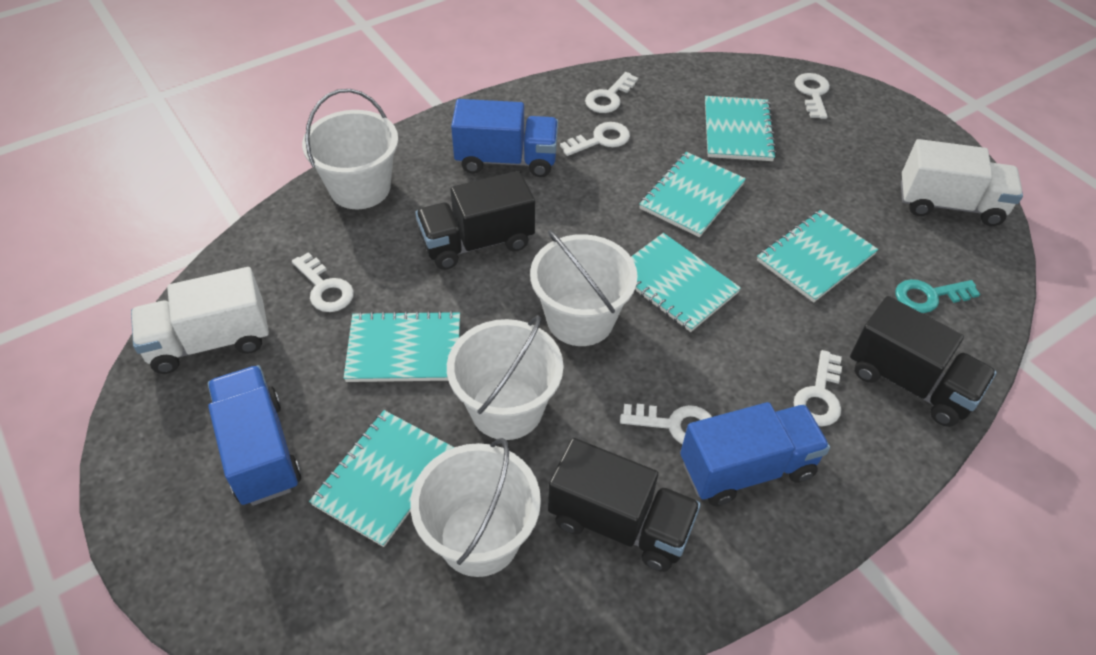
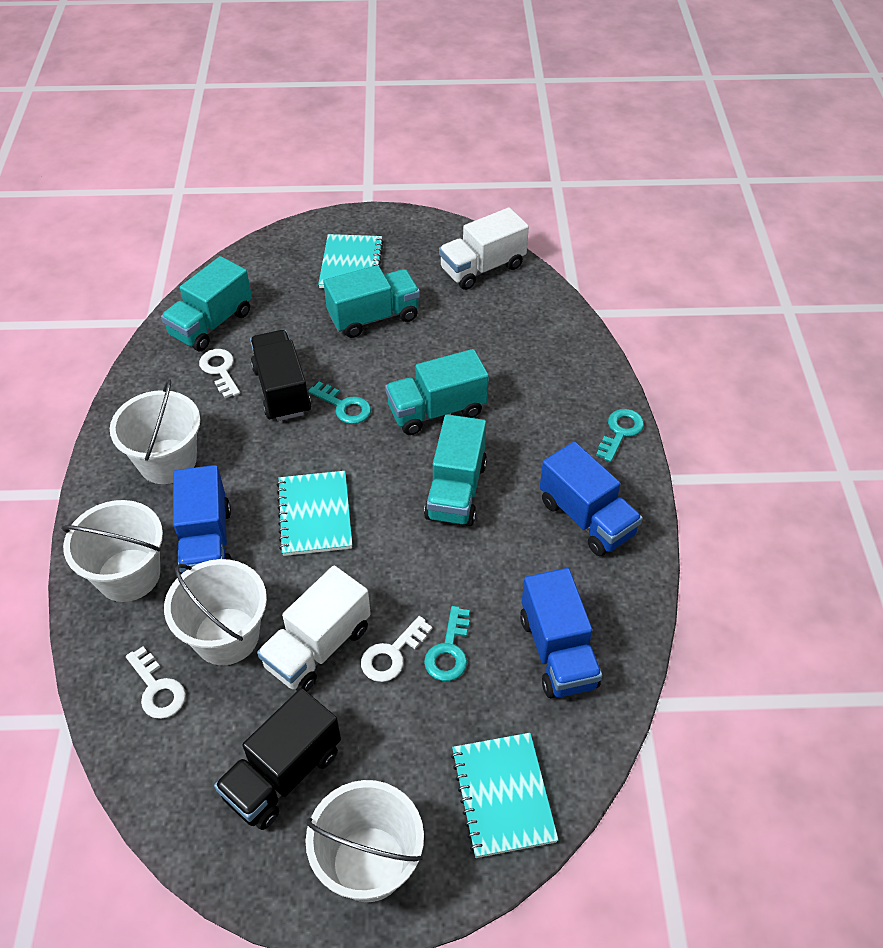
black truck: [416,171,535,270] [548,438,701,572] [850,296,997,427] = 3 -> [214,688,341,830] [250,330,311,421] = 2
turquoise key: [896,279,980,313] = 1 -> [308,382,371,424] [424,606,470,681] [596,409,644,462] = 3
turquoise notebook: [309,410,454,547] [344,311,460,382] [631,233,741,332] [639,152,746,237] [705,96,777,161] [757,210,878,303] = 6 -> [277,471,352,556] [318,234,384,288] [451,733,558,858] = 3
turquoise truck: none = 0 -> [161,256,252,351] [324,265,420,338] [385,349,489,435] [424,414,487,526] = 4
white key: [292,252,354,312] [560,122,630,156] [585,72,638,113] [620,404,712,444] [794,350,842,426] [795,73,830,119] = 6 -> [126,646,186,719] [199,349,240,398] [361,616,432,682] = 3

